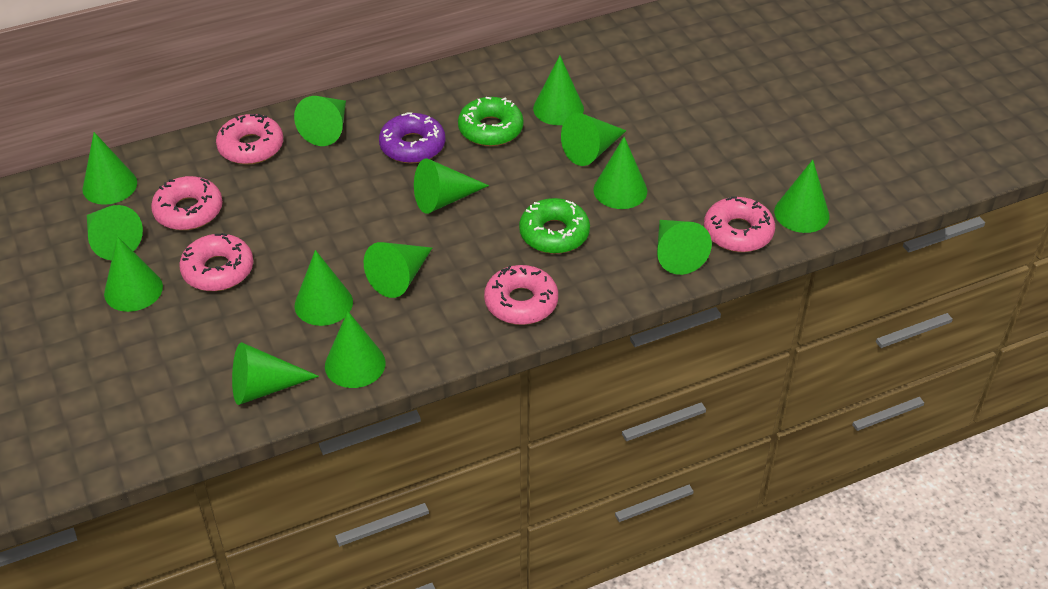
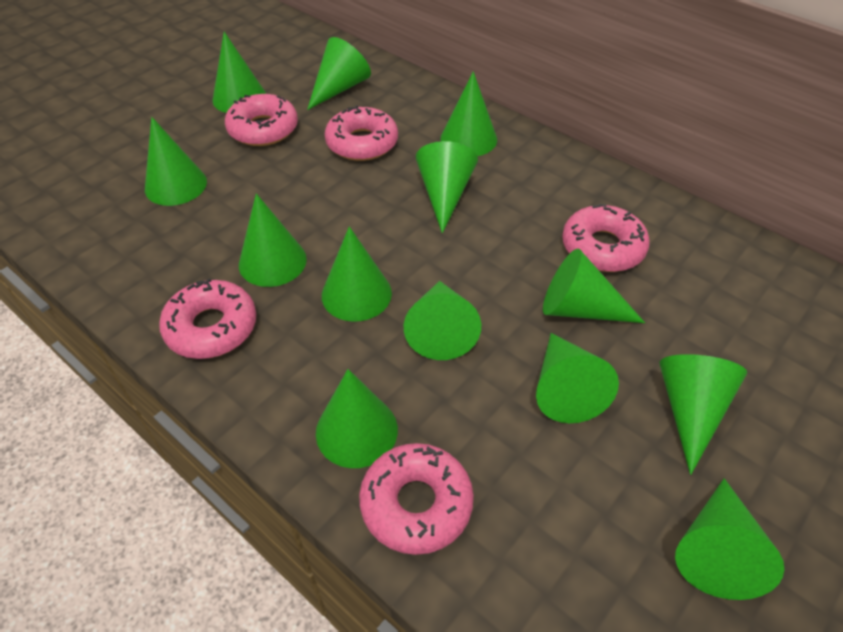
green cone: [83,132,137,205] [87,205,143,260] [104,236,163,312] [232,342,319,405] [294,96,346,146] [295,250,353,326] [325,311,386,388] [364,242,432,298] [414,158,489,214] [533,55,584,125] [561,113,627,166] [593,137,647,209] [657,220,712,275] [774,160,830,233] = 14 -> [145,117,207,206] [212,32,266,113] [239,193,307,287] [307,37,371,110] [316,369,398,468] [322,226,392,322] [404,281,481,360] [416,141,478,233] [441,71,497,156] [536,333,619,423] [543,248,645,323] [659,354,747,475] [675,478,785,600] = 13
green donut: [458,97,524,146] [519,198,590,254] = 2 -> none = 0
purple donut: [379,112,445,164] = 1 -> none = 0

